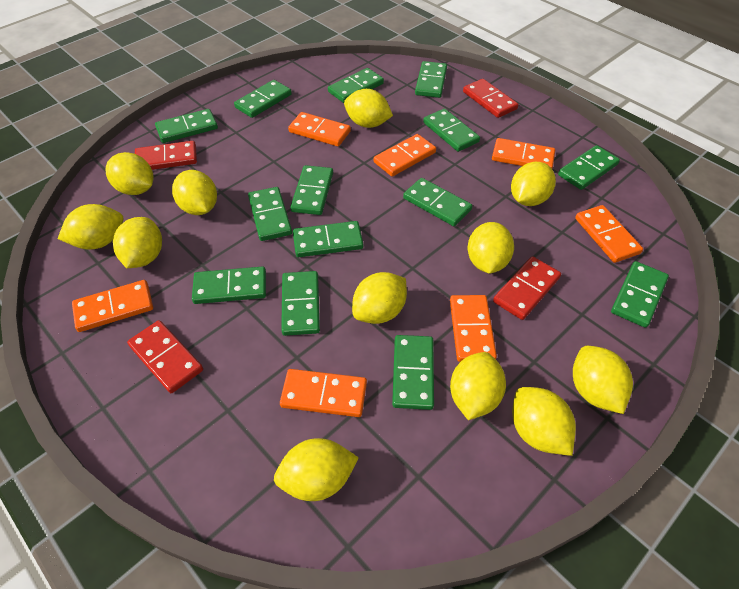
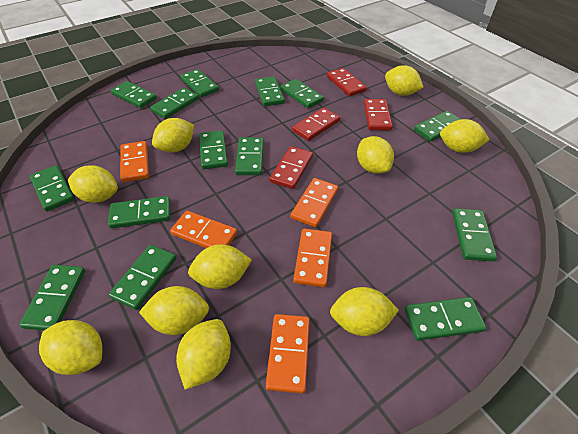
orange domino: [72,280,153,332] [280,369,367,417] [288,112,351,147] [374,134,436,177] [450,295,497,362] [492,138,555,168] [575,205,643,263] = 7 -> [120,141,149,182] [170,211,237,248] [266,314,310,393] [291,178,338,227] [293,228,332,287] = 5
yellow lemon: [58,204,123,249] [105,152,154,195] [113,217,162,268] [172,170,217,215] [274,438,359,501] [344,89,393,128] [352,272,407,324] [450,352,506,420] [468,222,514,274] [511,162,556,206] [512,387,576,456] [573,346,633,414] = 12 -> [39,320,103,375] [68,165,118,203] [139,286,209,335] [152,118,194,153] [176,319,231,390] [188,244,252,289] [330,287,399,336] [357,136,394,174] [385,65,424,96] [440,119,490,153] = 10

